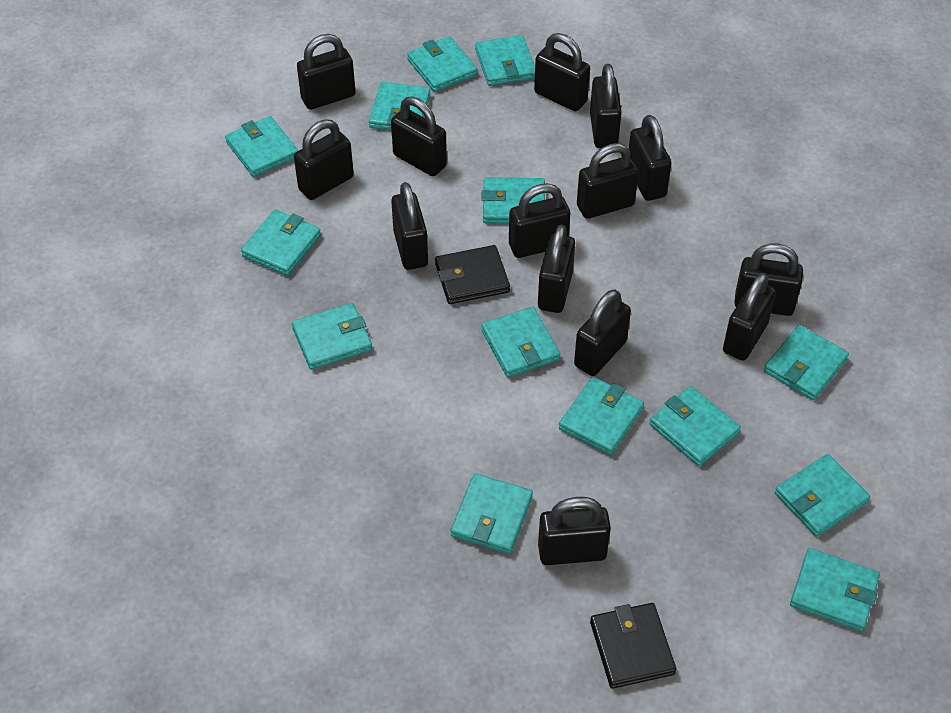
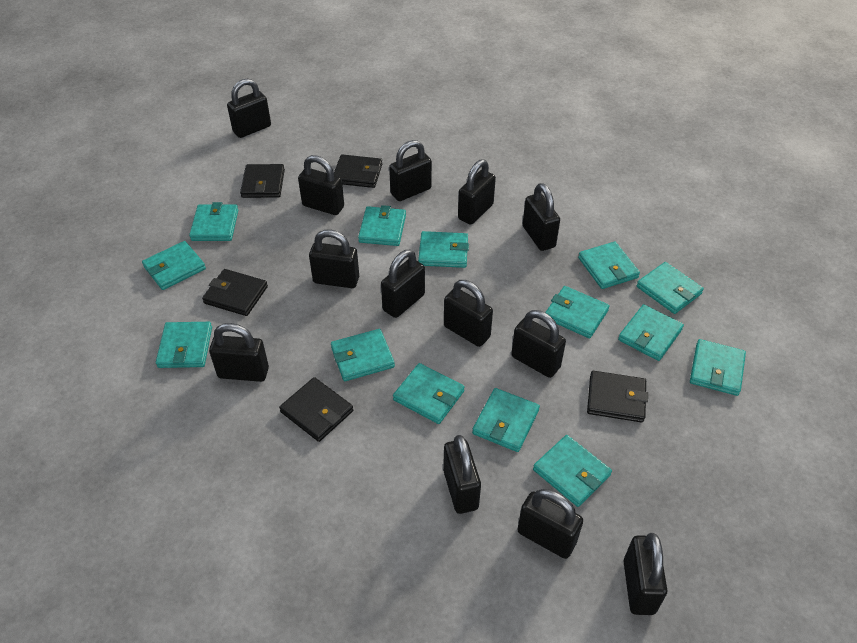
black padlock: [294,120,354,200] [297,34,355,110] [391,97,447,176] [391,182,428,270] [509,183,570,258] [534,33,590,111] [538,224,575,313] [538,497,611,565] [574,289,631,376] [577,143,639,219] [590,64,622,148] [629,115,672,201] [723,273,776,361] [734,244,803,316] = 14 -> [209,323,269,382] [227,78,271,138] [298,155,344,215] [309,230,359,288] [381,250,425,318] [389,140,432,201] [443,435,481,514] [444,280,493,347] [458,159,496,225] [511,310,566,378] [517,489,583,559] [523,183,560,251] [623,533,668,615] = 13
black wallet: [435,245,510,304] [590,603,676,689] = 2 -> [202,269,268,316] [240,164,285,198] [279,377,353,442] [334,154,382,188] [587,371,648,423] = 5

